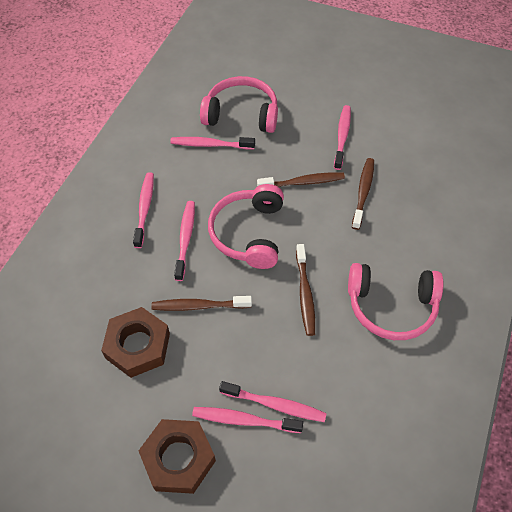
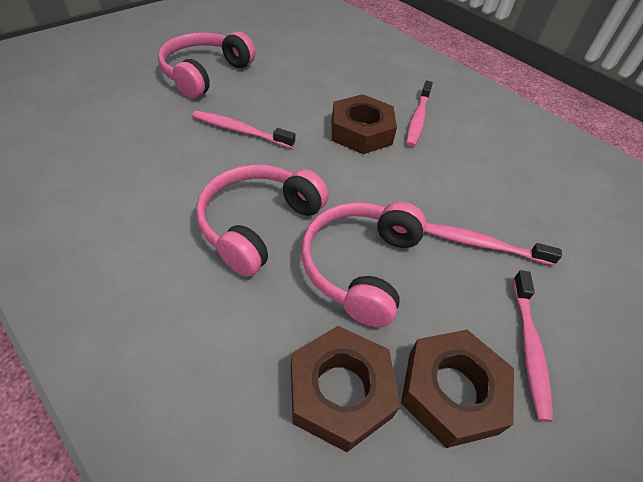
brown nut: [101,307,170,378] [138,419,216,494] = 2 -> [291,326,400,452] [332,94,397,154] [401,330,514,448] = 3
brown toothbrush: [151,296,252,311] [257,172,345,187] [296,244,315,336] [352,158,374,230] = 4 -> none = 0
pink toothbrush: [133,172,154,248] [170,137,255,149] [174,201,195,281] [192,407,303,433] [219,381,327,422] [334,105,351,170] = 6 -> [192,111,295,148] [406,81,433,147] [425,223,562,266] [513,270,553,422] = 4

